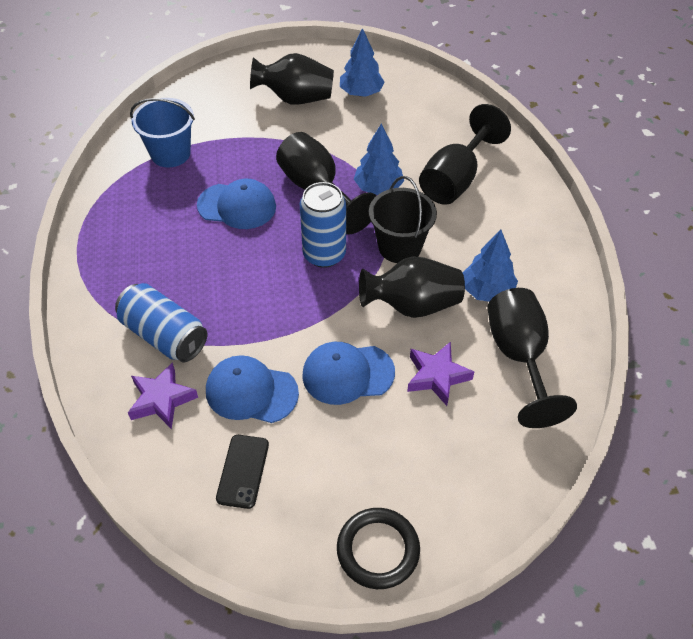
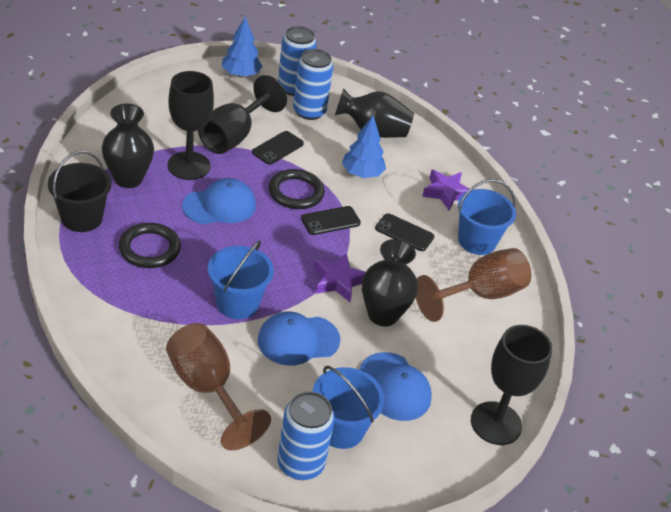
black phone: [216,435,269,509] = 1 -> [252,131,304,165] [301,206,361,235] [375,213,434,251] = 3
black ring: [337,508,420,589] = 1 -> [119,223,181,268] [269,169,325,209] = 2
black vase: [250,53,334,104] [359,256,465,318] = 2 -> [102,104,154,188] [335,88,414,138] [362,239,418,327] = 3
blue bucket: [130,98,195,167] = 1 -> [208,240,274,319] [312,366,384,449] [458,179,516,255] = 3
blue can: [115,283,207,362] [300,182,346,268] = 2 -> [277,391,335,480] [278,26,317,96] [293,49,333,120] = 3
blue tree: [340,28,385,97] [354,124,404,195] [463,230,518,302] = 3 -> [222,16,263,78] [342,115,386,178] = 2
brown goblet: none = 0 -> [166,323,271,450] [416,248,531,322] = 2

